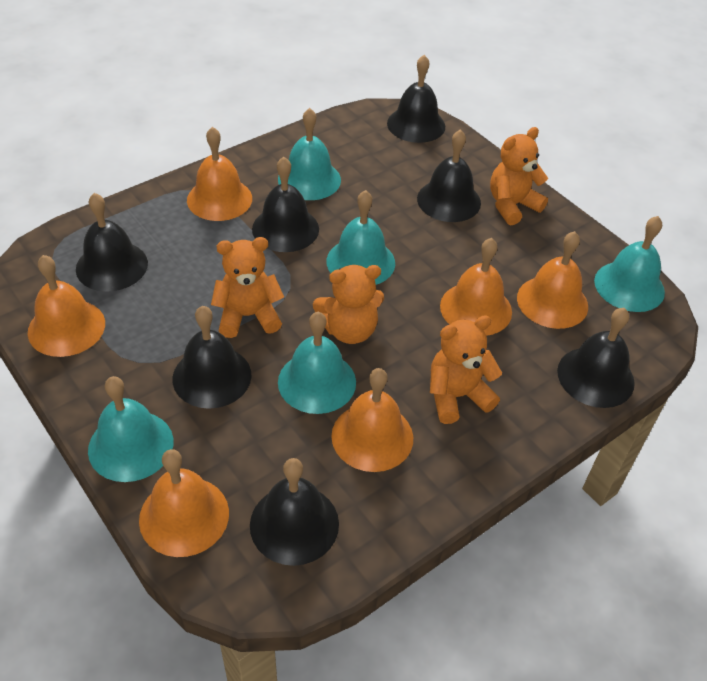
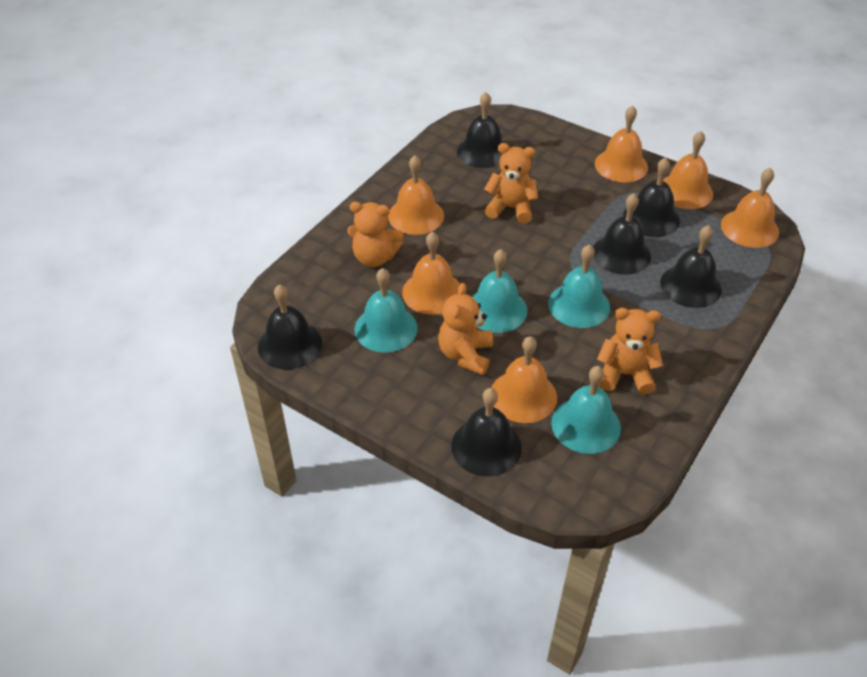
black bell: [76,193,148,292] [173,306,252,409] [250,458,339,566] [252,157,319,252] [387,55,445,143] [417,129,481,222] [557,308,635,408] = 7 -> [258,284,322,370] [451,388,522,477] [457,92,503,168] [593,193,651,275] [623,157,680,237] [660,225,722,308] = 6
turquoise bell: [88,376,173,482] [278,108,341,200] [278,312,356,414] [327,190,395,285] [594,216,665,312] = 5 -> [355,268,418,353] [471,249,527,333] [548,244,610,328] [551,366,621,454] = 4

